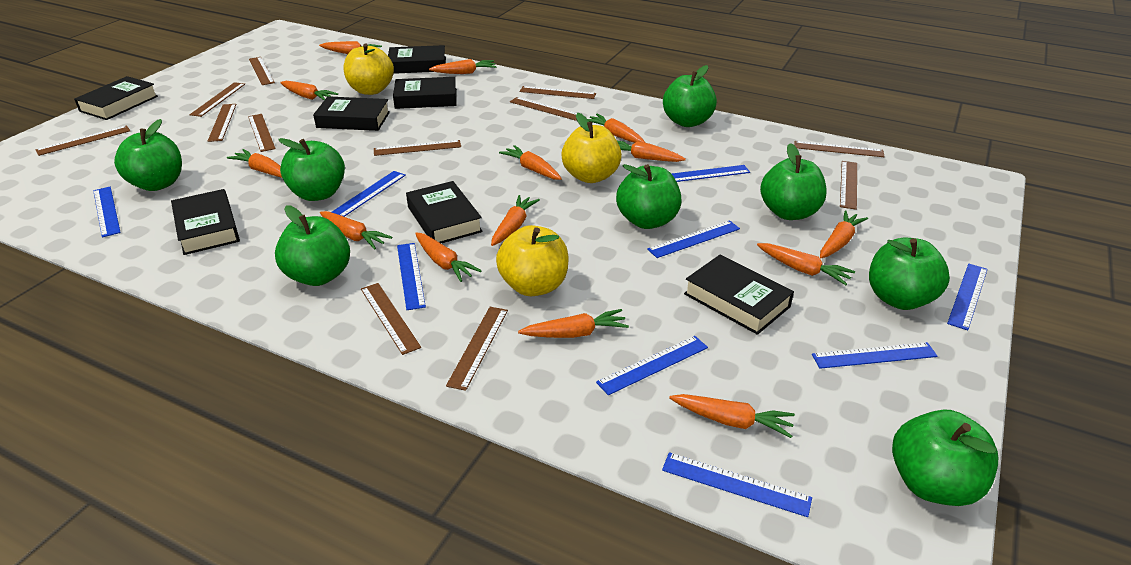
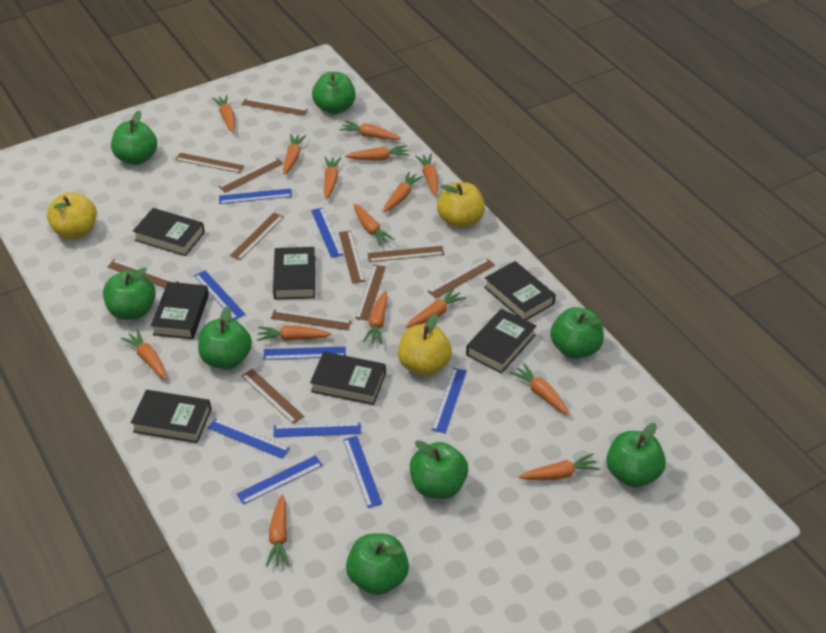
brown ruler: [35,125,130,156] [189,82,245,117] [208,104,236,142] [248,114,276,152] [249,57,275,85] [361,283,421,355] [374,140,461,156] [446,307,508,391] [510,97,577,121] [520,86,596,99] [794,141,885,157] [840,161,857,210] = 12 -> [107,259,179,288] [175,153,244,173] [218,158,284,193] [230,213,284,260] [241,369,304,424] [242,98,308,116] [271,309,351,330] [339,231,365,284] [355,265,386,321] [367,246,444,262] [428,258,495,299] = 11
orange carrot: [227,149,282,178] [280,81,338,100] [319,41,382,54] [320,211,392,249] [415,232,482,282] [429,59,496,74] [491,195,540,246] [499,145,562,180] [518,309,629,338] [588,114,646,143] [617,141,686,162] [669,394,795,438] [757,243,855,285] [820,210,868,258] = 14 -> [121,330,167,379] [212,95,235,132] [257,325,332,341] [266,494,289,566] [283,134,306,175] [324,157,341,199] [340,120,401,140] [345,145,409,161] [353,204,395,246] [363,291,388,344] [383,171,423,212] [406,288,466,328] [415,154,438,196] [510,363,570,415] [519,453,600,480] = 15

